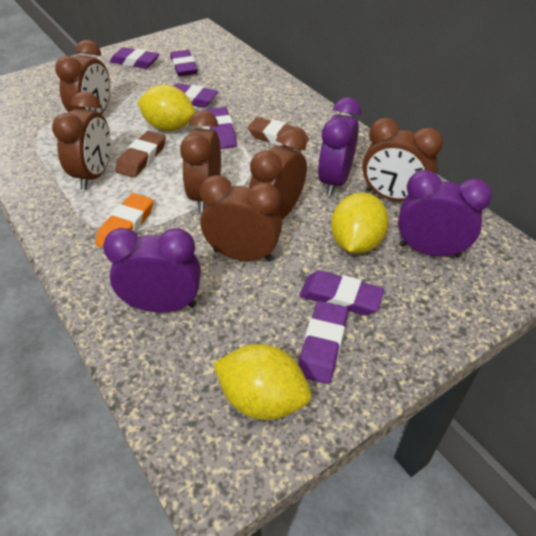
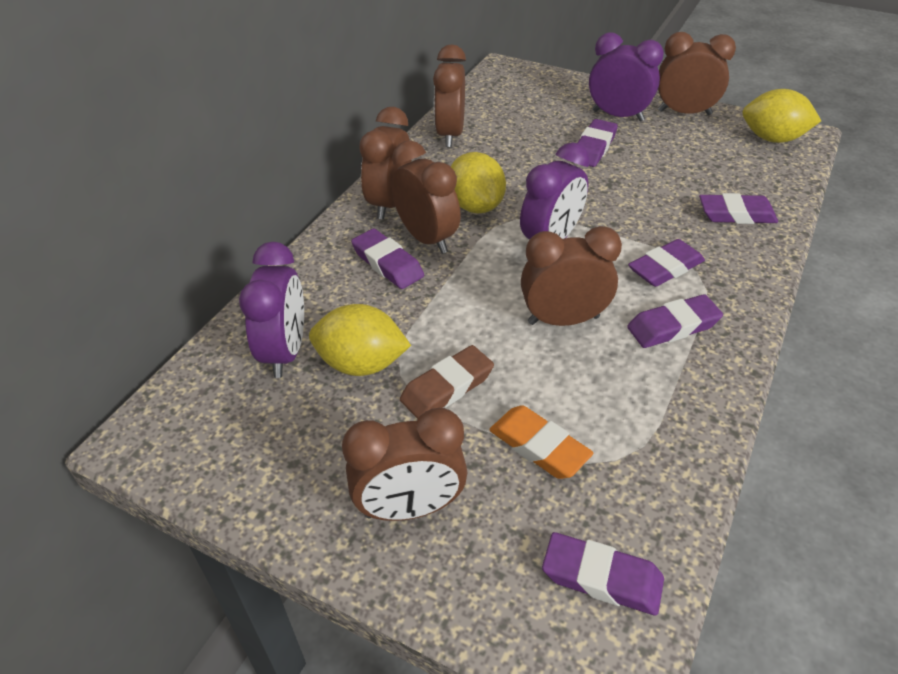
brown eraser: [115,131,166,178] [248,117,309,150] = 2 -> [400,345,494,419] = 1

